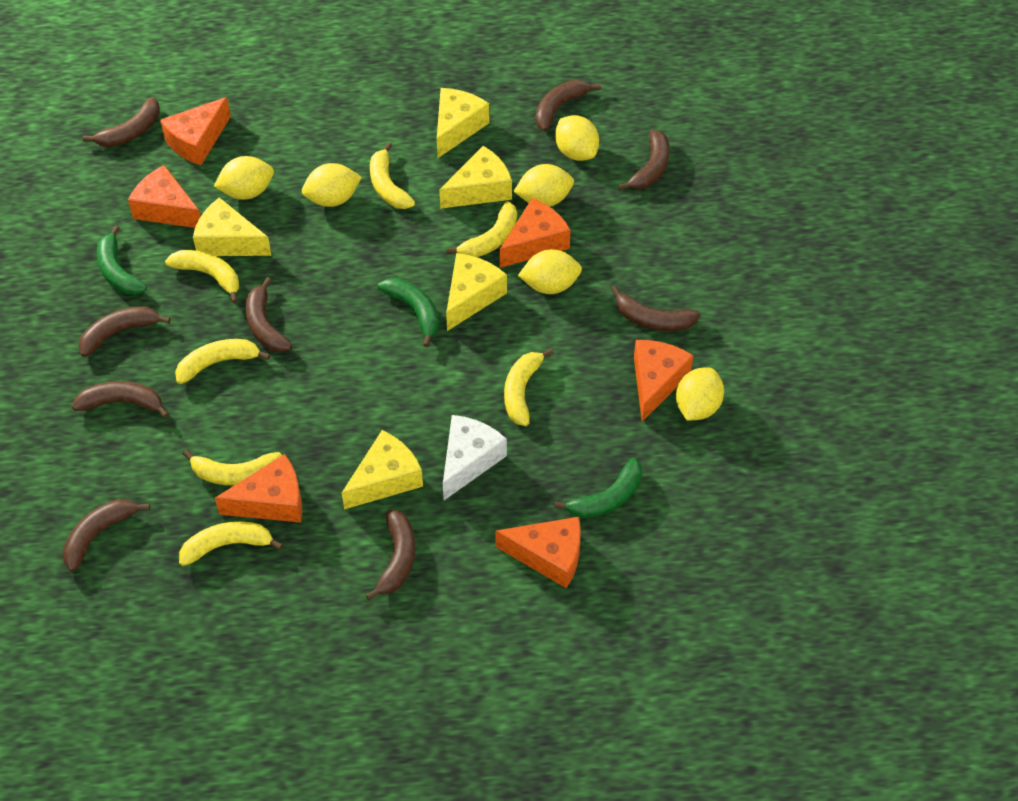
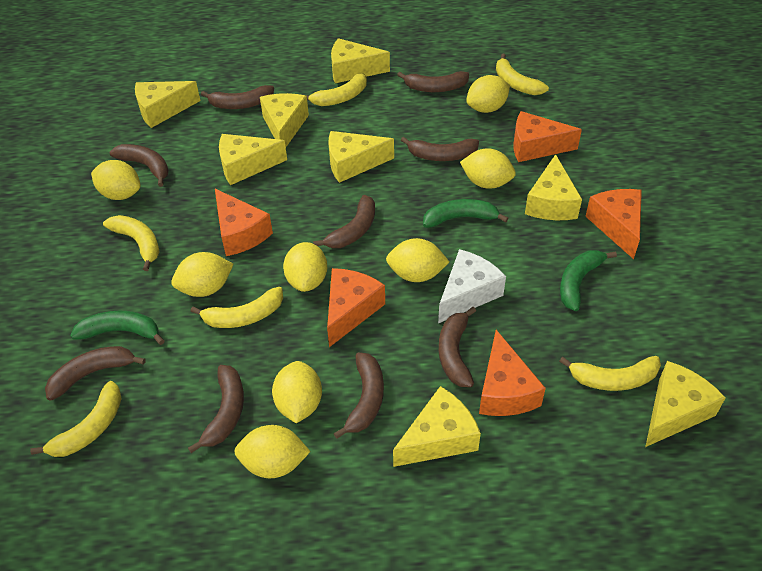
orange cheese: [128,165,201,228] [160,97,231,165] [215,454,302,523] [495,517,581,588] [500,198,570,268] [634,340,694,422] = 6 -> [215,189,273,256] [327,268,385,347] [479,330,546,416] [514,111,582,162] [585,189,642,259] = 5
yellow banana: [165,250,239,303] [175,339,270,384] [179,521,283,566] [183,449,282,485] [370,142,415,209] [446,201,517,257] [504,348,553,426] = 7 -> [30,381,122,457] [103,215,160,271] [191,287,283,328] [306,73,367,106] [496,54,549,95] [559,356,661,391] = 6
yellow cheese: [193,197,272,256] [342,430,423,509] [437,88,489,158] [439,146,512,209] [446,253,507,331] = 5 -> [135,81,200,128] [219,134,287,185] [260,93,309,147] [329,131,394,183] [331,38,390,83] [393,386,481,467] [525,154,582,220] [645,361,726,447] = 8
yellow lemon: [214,156,274,200] [302,163,362,207] [513,164,574,207] [518,249,582,294] [555,115,599,161] [676,367,724,421] = 6 -> [91,160,141,200] [171,252,233,297] [234,425,311,478] [272,361,322,423] [283,242,327,292] [386,238,449,282] [460,148,516,189] [466,75,510,113] = 8

